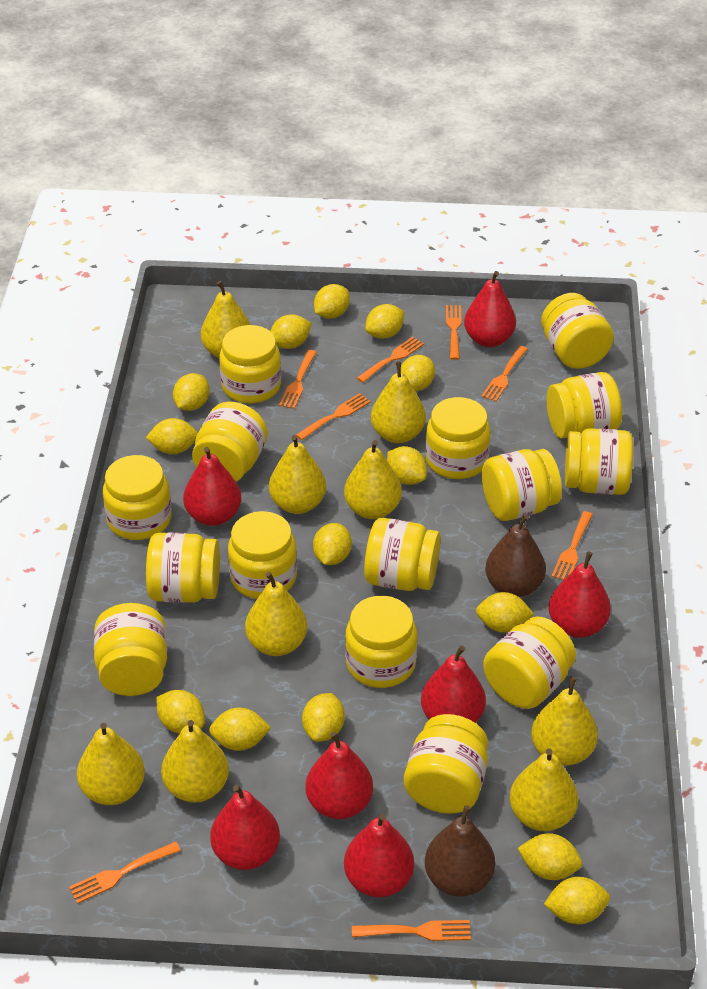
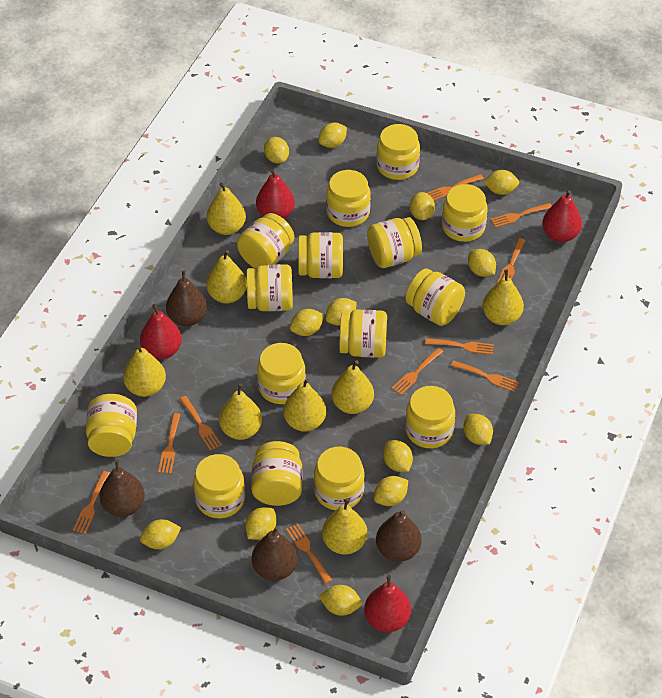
brown pear: [425,805,495,897] [485,515,546,597] = 2 -> [99,460,145,517] [166,270,207,326] [252,526,298,581] [376,510,422,562] = 4
orange fork: [69,841,181,904] [279,350,317,409] [296,393,371,440] [352,920,471,941] [357,337,424,383] [446,305,462,360] [481,346,527,402] [551,511,593,580] = 8 -> [73,471,110,534] [158,413,181,474] [180,396,222,450] [286,523,332,584] [392,348,443,395] [425,338,494,355] [427,174,484,200] [451,360,519,392] [491,203,552,228] [497,238,525,283] = 10
red pear: [183,447,242,526] [210,785,280,870] [305,732,373,819] [344,814,414,897] [421,646,486,723] [464,271,516,347] [548,551,611,638] = 7 -> [140,304,182,359] [256,169,295,219] [364,575,411,632] [542,190,582,242] = 4
yellow lemon: [146,418,198,454] [156,690,205,734] [173,373,210,411] [209,708,271,751] [270,314,312,349] [302,693,345,742] [313,523,352,565] [314,284,350,319] [365,304,404,339] [387,446,427,485] [401,355,435,391] [476,592,534,632] [518,833,582,880] [544,877,610,924] = 14 -> [140,519,181,549] [245,507,277,540] [264,137,289,164] [290,309,324,336] [319,122,347,148] [319,585,362,616] [326,298,357,326] [374,476,408,506] [383,440,413,472] [410,192,435,220] [463,414,493,445] [468,249,496,277] [483,170,519,195] = 13
yellow pear: [77,723,145,805] [161,720,229,803] [201,281,251,358] [245,572,307,656] [269,435,326,514] [344,440,402,519] [371,361,426,443] [510,748,578,831] [531,677,598,766] = 9 -> [123,344,166,397] [206,250,247,303] [207,182,246,235] [219,384,262,440] [283,378,326,432] [322,498,368,555] [331,360,374,414] [482,269,524,325] = 8

